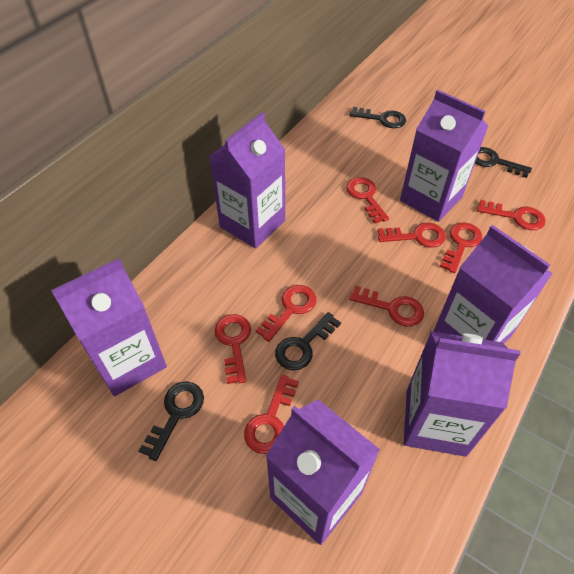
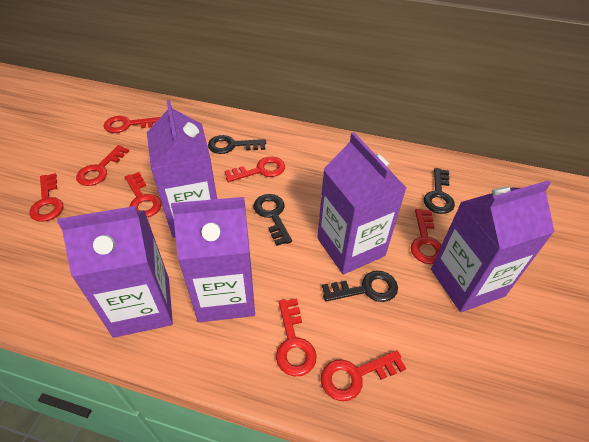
purple carton: [51,258,167,396] [209,112,285,248] [266,399,380,545] [400,90,489,222] [404,331,520,457] [434,225,553,343] = 6 -> [57,206,173,338] [147,100,217,238] [171,197,255,322] [317,132,406,275] [431,180,554,312] = 5

